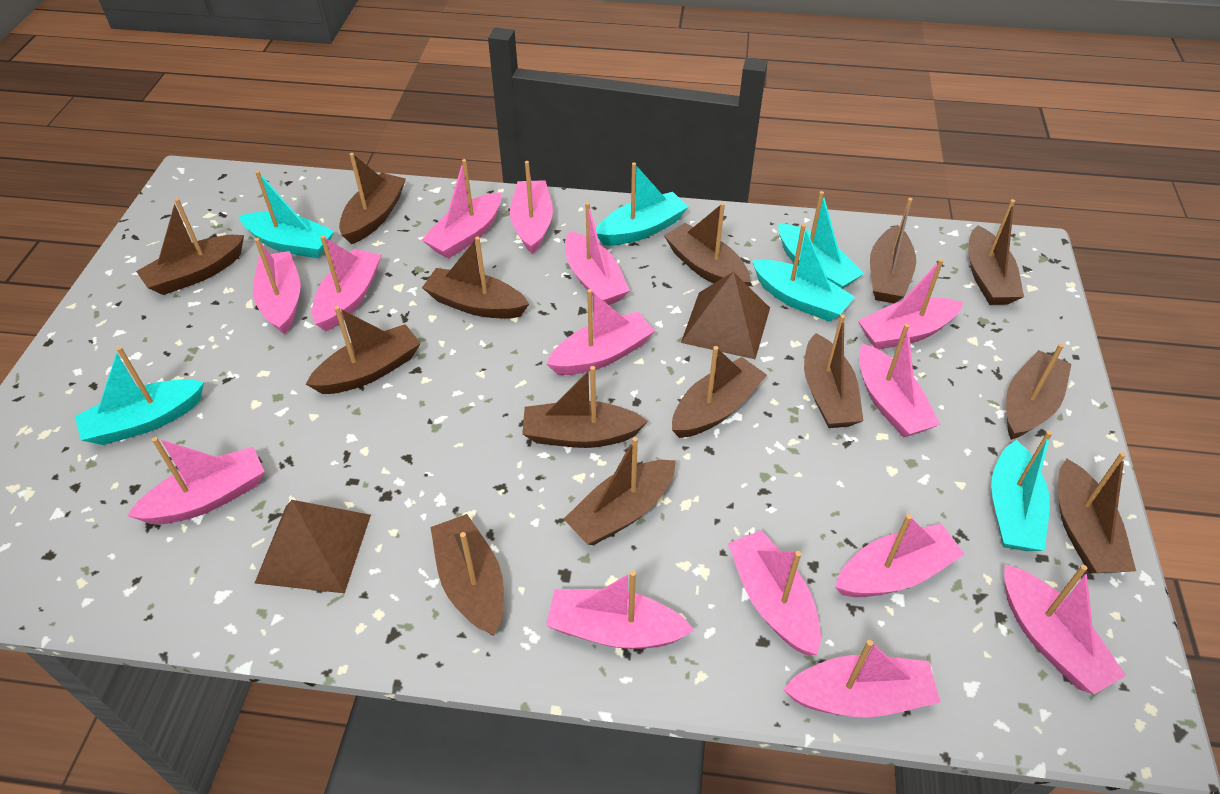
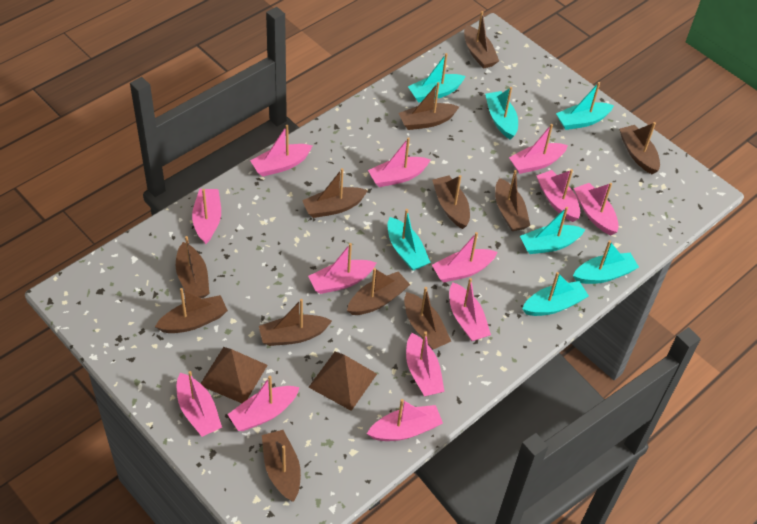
brown boat: [136,198,244,295] [306,306,421,394] [339,153,406,244] [422,236,529,319] [431,514,504,636] [522,366,648,448] [564,437,676,545] [664,203,751,285] [672,346,767,438] [804,314,864,428] [870,198,916,303] [968,199,1024,305] [1006,344,1071,440] [1058,452,1136,574] = 14 -> [155,288,228,333] [176,236,209,298] [259,299,332,346] [262,430,301,502] [302,168,368,218] [347,268,410,315] [399,82,459,130] [404,287,451,350] [432,175,470,229] [464,11,499,69] [495,170,530,231] [619,122,660,174] = 12
pink boat: [127,437,265,524] [253,238,301,334] [312,235,381,331] [421,159,501,259] [510,161,553,254] [546,571,694,649] [547,289,655,375] [565,202,630,305] [728,530,821,655] [783,640,941,718] [835,514,965,597] [858,259,963,350] [859,324,940,438] [1004,565,1126,694] = 14 -> [177,371,222,437] [192,189,221,244] [227,376,300,431] [250,125,312,177] [308,243,376,294] [367,399,443,441] [368,137,431,187] [406,331,445,396] [432,232,497,283] [449,278,491,341] [509,124,568,174] [536,169,580,222] [574,183,619,235] = 13
turquoise boat: [75,346,204,445] [239,170,334,258] [596,162,688,245] [752,224,855,322] [778,191,865,289] [991,431,1053,551] = 6 -> [387,209,431,271] [408,53,466,103] [485,87,518,140] [520,207,585,254] [522,272,589,316] [556,82,614,130] [573,240,639,284] = 7

